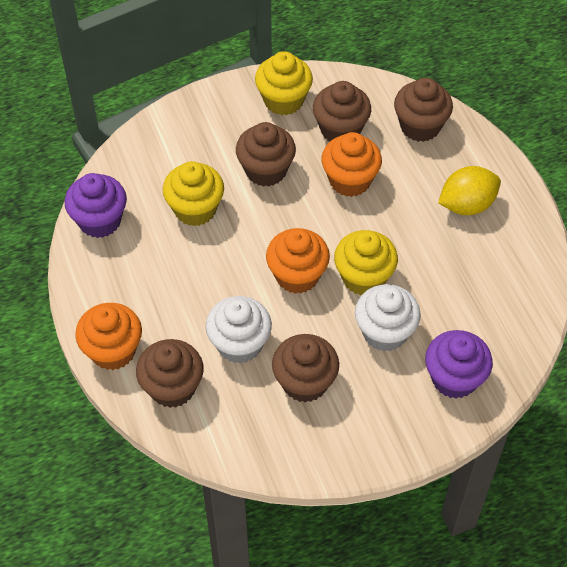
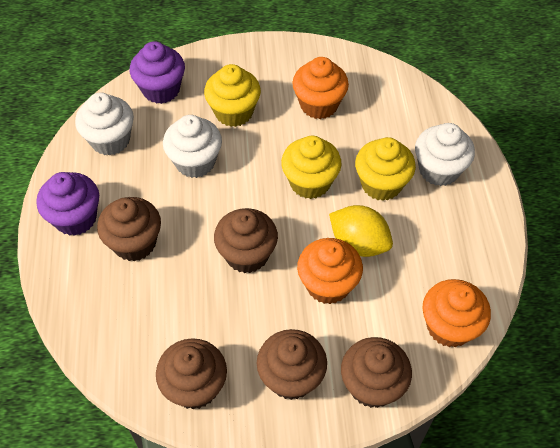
white cupcake: [206,296,272,364] [355,284,421,352] = 2 -> [75,93,134,156] [163,115,222,178] [415,123,475,186] = 3

